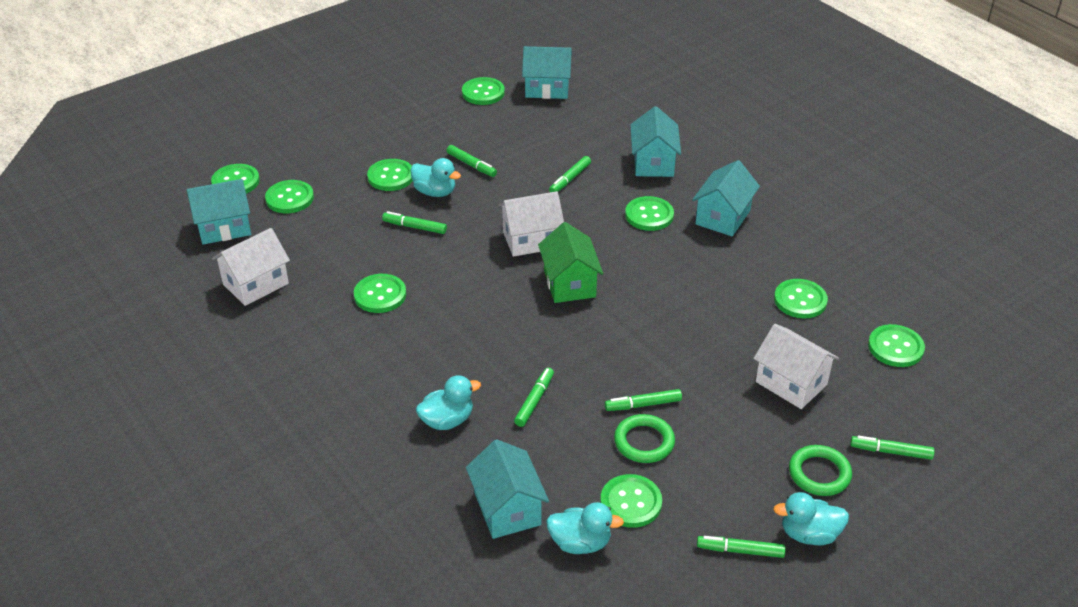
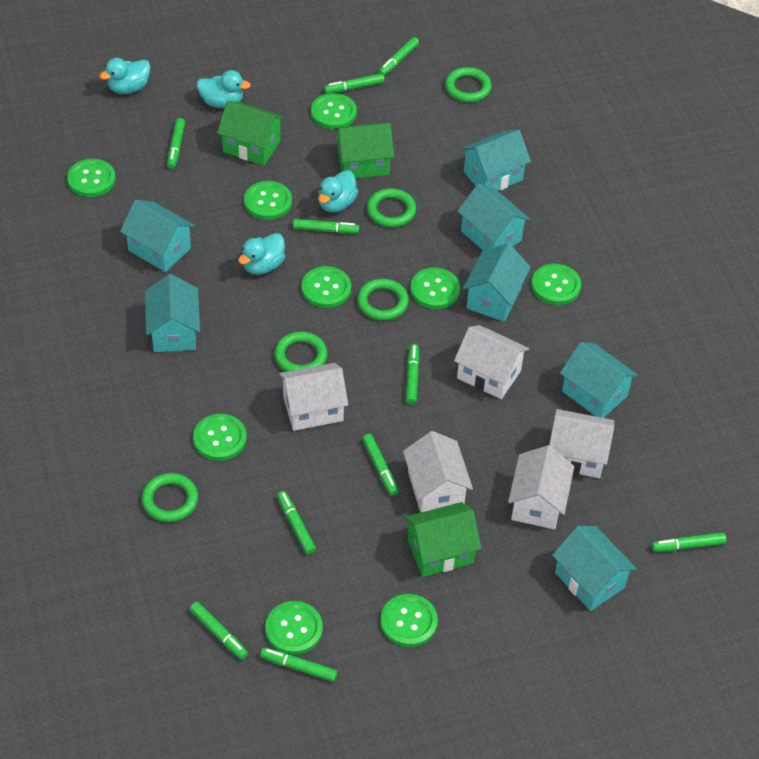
green house: [538,222,603,303] = 1 -> [217,101,285,166] [334,122,394,179] [404,502,481,577] = 3
green marker: [382,211,447,234] [447,145,497,177] [514,368,554,427] [549,156,591,192] [605,389,682,411] [697,536,785,558] [850,436,935,460] = 7 -> [167,118,185,169] [190,602,248,660] [260,648,337,682] [277,491,316,554] [293,219,359,233] [324,73,385,94] [362,434,399,496] [378,37,419,76] [406,344,419,405] [652,532,726,552] = 10
green ring: [614,414,675,463] [789,445,852,496] = 2 -> [142,473,198,522] [274,332,328,372] [357,279,409,321] [367,188,416,227] [445,67,492,102] = 5
turquoise house: [187,179,251,244] [466,439,549,539] [522,46,572,99] [630,106,681,177] [692,160,760,236] = 5 -> [120,200,195,272] [145,274,200,352] [457,184,530,250] [461,130,531,191] [463,243,531,322] [552,526,637,611] [560,342,638,418] = 7
white house: [212,228,290,306] [498,191,564,257] [753,324,839,409] = 3 -> [279,363,348,431] [403,431,473,513] [454,325,529,399] [508,445,574,529] [549,409,614,478] = 5

